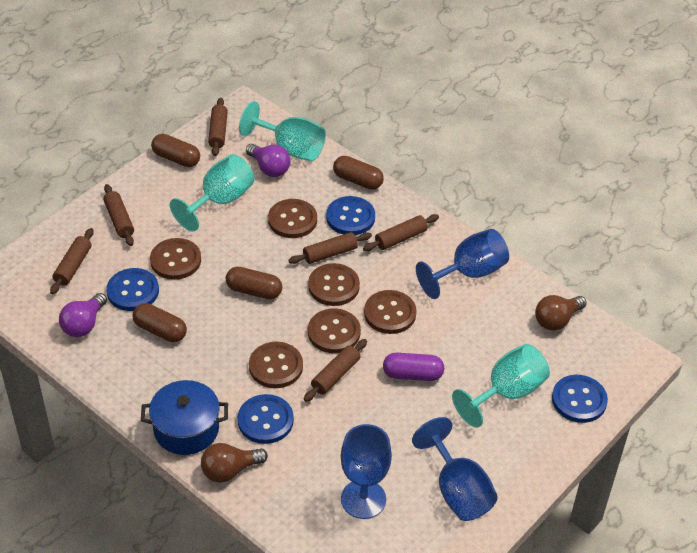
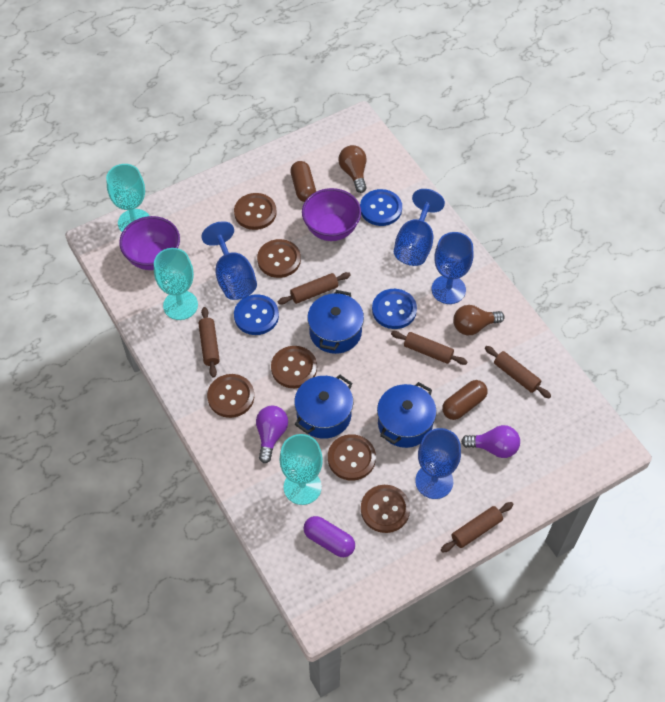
blue button: [106,268,159,311] [238,394,294,444] [326,196,375,235] [552,375,608,423] = 4 -> [234,294,279,335] [360,189,402,226] [372,289,417,329] = 3
blue goblet: [341,424,392,519] [412,417,498,521] [416,229,509,299] = 3 -> [201,221,257,300] [394,189,445,266] [415,428,461,499] [432,232,474,304] = 4
blue pot: [141,380,228,455] = 1 -> [294,375,353,439] [307,290,364,354] [377,382,437,448] = 3
brown capsule: [132,303,187,342] [151,134,200,167] [226,267,282,299] [333,156,384,190] = 4 -> [290,161,316,202] [442,380,488,420] = 2
brown rolling pin: [50,228,94,294] [104,184,134,246] [208,98,228,156] [288,232,372,264] [304,339,367,402] [363,214,439,251] = 6 -> [198,307,220,378] [278,272,351,305] [391,331,468,365] [441,502,513,553] [485,346,551,398] = 5
purple bowl: none = 0 -> [119,216,180,270] [302,188,361,241] = 2

